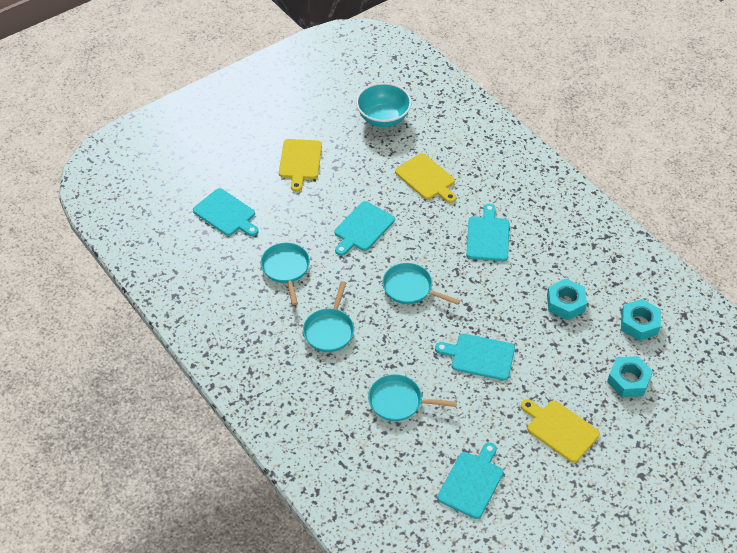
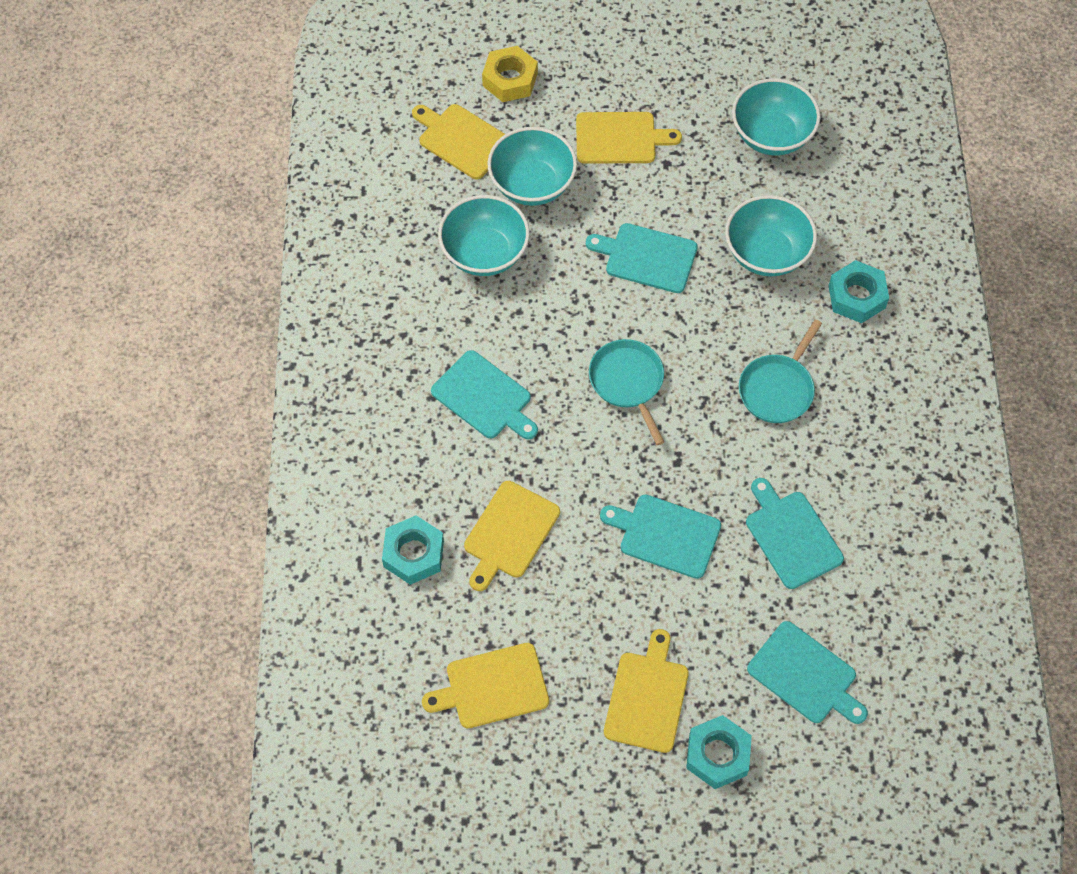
turquoise bowl: [356,83,412,127] = 1 -> [438,195,530,276] [487,127,577,206] [725,195,817,277] [732,78,821,155] = 4
turquoise pan: [261,243,310,305] [303,281,354,352] [368,374,457,421] [382,263,460,305] = 4 -> [589,339,664,445] [739,319,822,423] = 2
yellow cutting board: [279,139,322,192] [395,153,457,203] [521,399,600,463] = 3 -> [412,104,505,179] [422,643,549,728] [464,481,560,591] [576,112,682,164] [604,629,689,753] = 5
yellow nut: none = 0 -> [482,46,538,102] = 1

